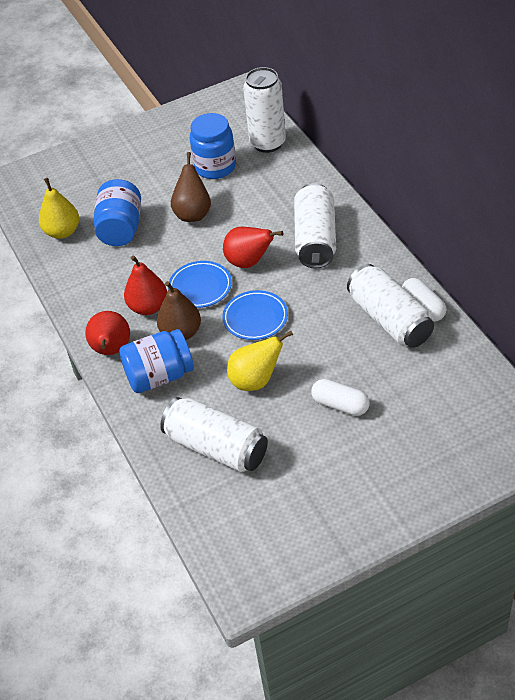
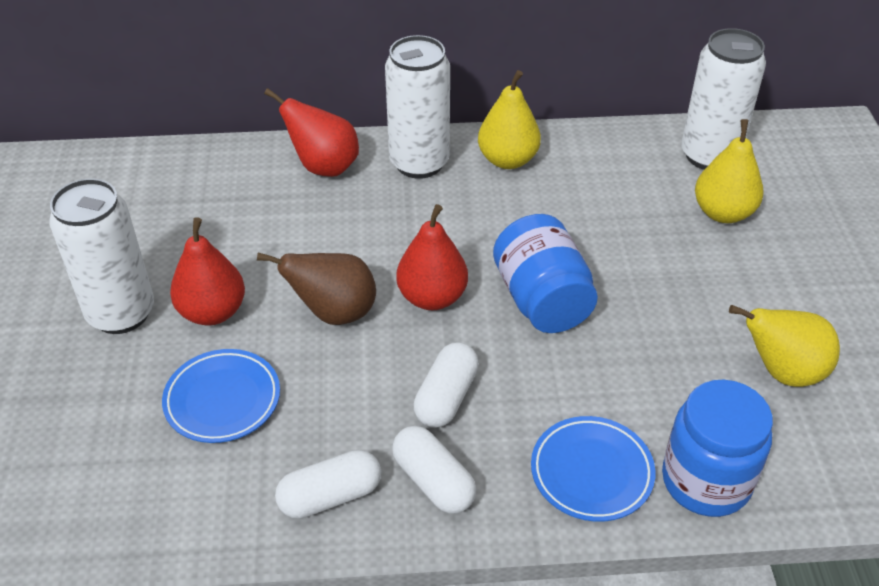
blue jar: [93,179,141,246] [119,329,194,393] [190,113,236,179] = 3 -> [493,214,598,333] [662,380,773,517] = 2
brown pear: [157,281,201,340] [171,152,211,222] = 2 -> [257,253,376,325] = 1
white can: [160,397,268,472] [243,67,286,153] [294,183,336,268] [347,264,434,348] = 4 -> [49,178,154,334] [385,35,450,179] [681,28,766,170] = 3
white capsule: [311,379,370,416] [402,278,446,322] = 2 -> [275,450,381,519] [392,426,476,514] [414,343,479,428] = 3
yellow pear: [39,178,79,239] [227,331,293,391] = 2 -> [478,70,541,169] [695,119,763,223] [729,305,840,387] = 3

